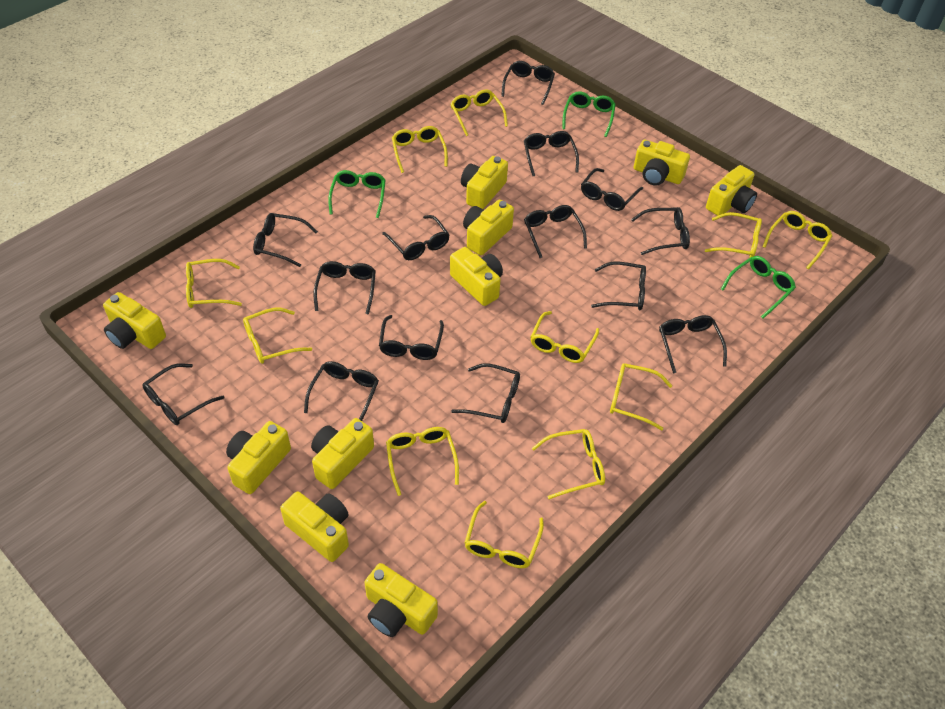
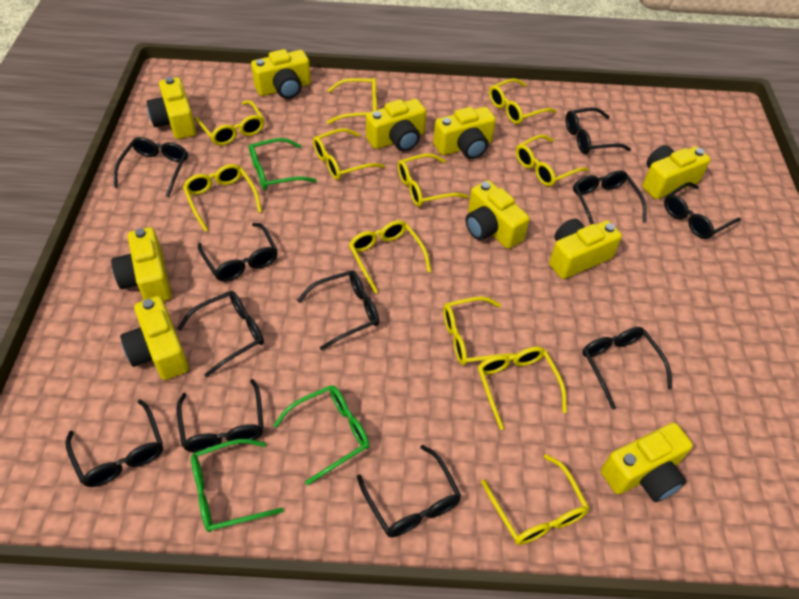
black glasses: [142,363,224,425] [253,213,318,267] [304,361,379,421] [313,261,376,315] [379,315,444,360] [382,215,450,260] [451,363,520,423] [501,61,555,105] [524,131,579,176] [524,205,587,258] [581,168,643,211] [591,261,646,310] [631,207,690,255] [659,315,727,373] = 14 -> [66,399,163,487] [114,137,188,197] [177,291,264,377] [177,379,264,453] [198,223,278,282] [297,270,379,350] [357,445,461,537] [566,108,631,154] [573,170,646,225] [582,327,672,410] [664,182,741,239] = 11

